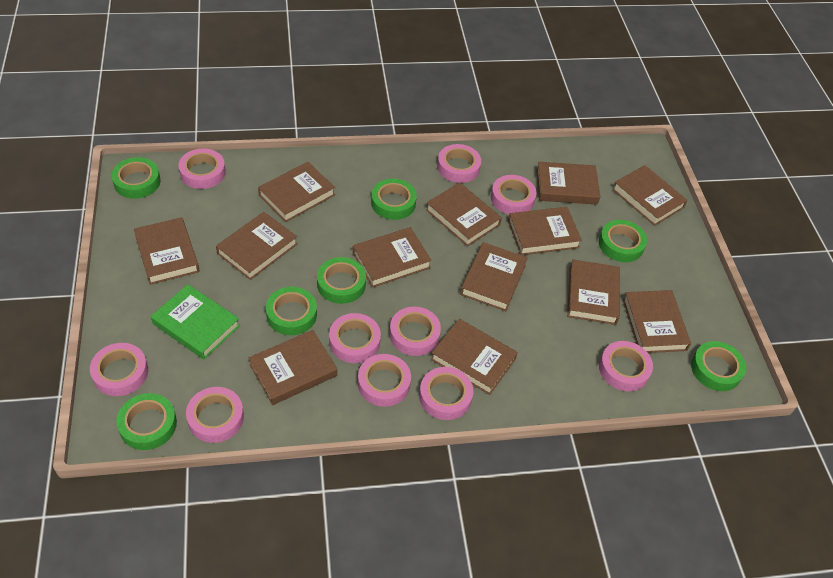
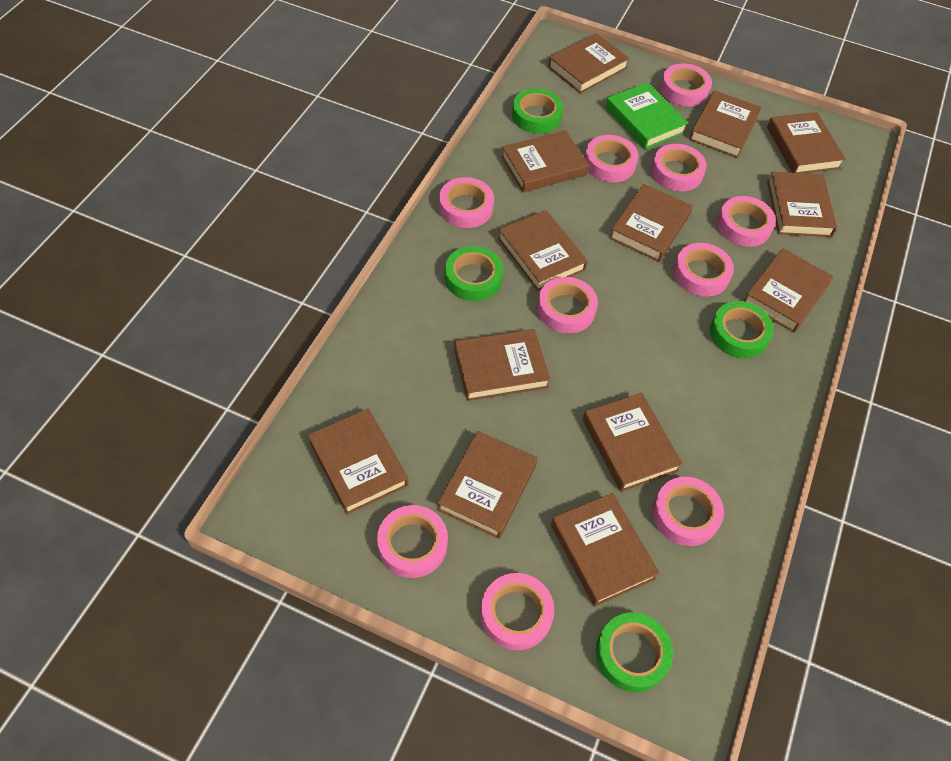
green tape: [111,157,161,199] [116,393,177,450] [266,287,317,335] [317,257,366,304] [371,179,417,220] [599,220,647,262] [691,341,746,391] = 7 -> [445,246,503,301] [512,88,564,134] [596,613,673,692] [710,301,774,358] = 4

